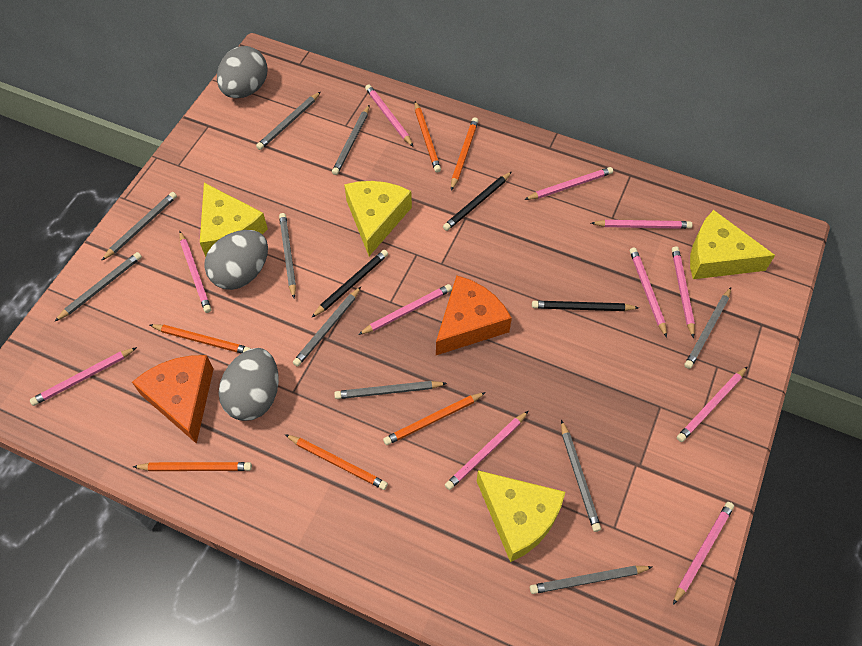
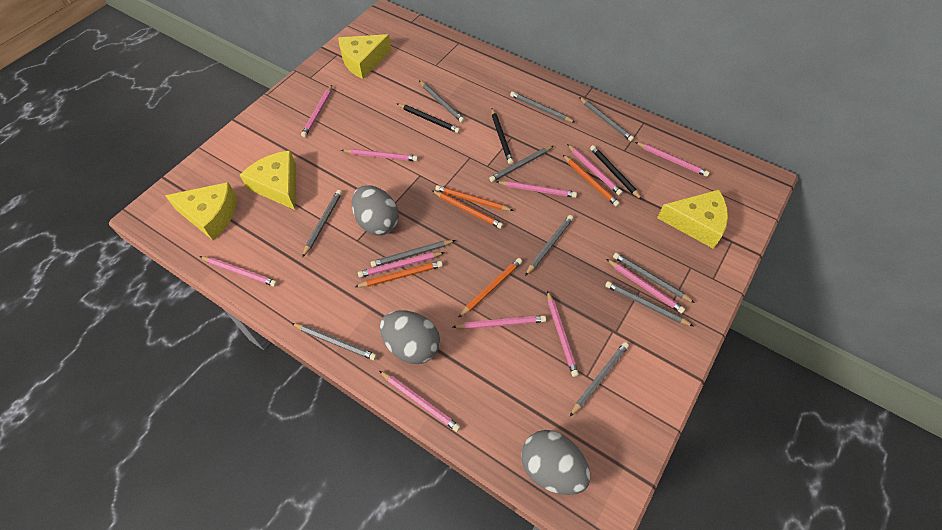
grey pencil: [54,252,142,322] [101,192,177,261] [256,92,321,150] [279,213,296,298] [293,287,361,367] [332,105,370,175] [334,381,447,399] [530,566,652,594] [561,420,601,532] [685,287,731,369] = 10 -> [291,323,377,361] [302,190,342,258] [370,240,455,267] [419,81,465,123] [489,146,553,182] [510,91,576,123] [525,215,573,276] [570,342,629,416] [579,97,634,141] [605,281,693,326] [613,253,695,303] = 11
orange cheese: [132,355,214,444] [436,276,512,355] = 2 -> none = 0
orange pencil: [133,462,252,471] [150,324,251,353] [285,434,388,490] [383,392,486,445] [415,101,441,173] [451,117,478,191] = 6 -> [355,261,443,287] [432,190,503,229] [435,185,514,211] [458,258,522,318] [563,155,620,207] = 5

